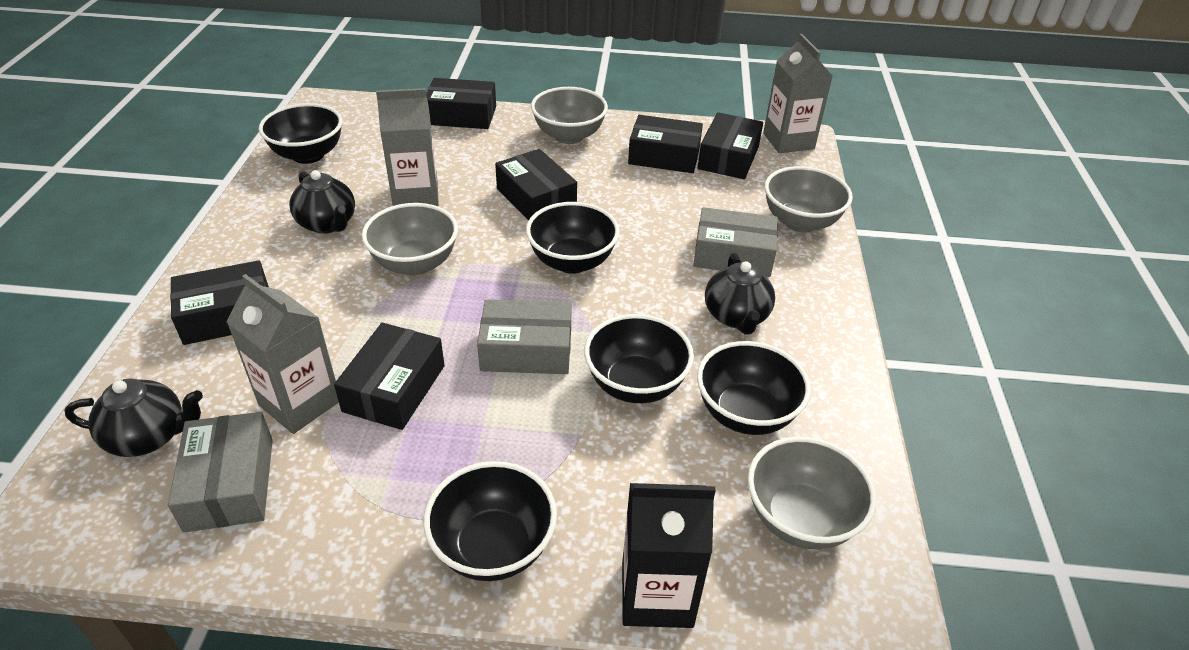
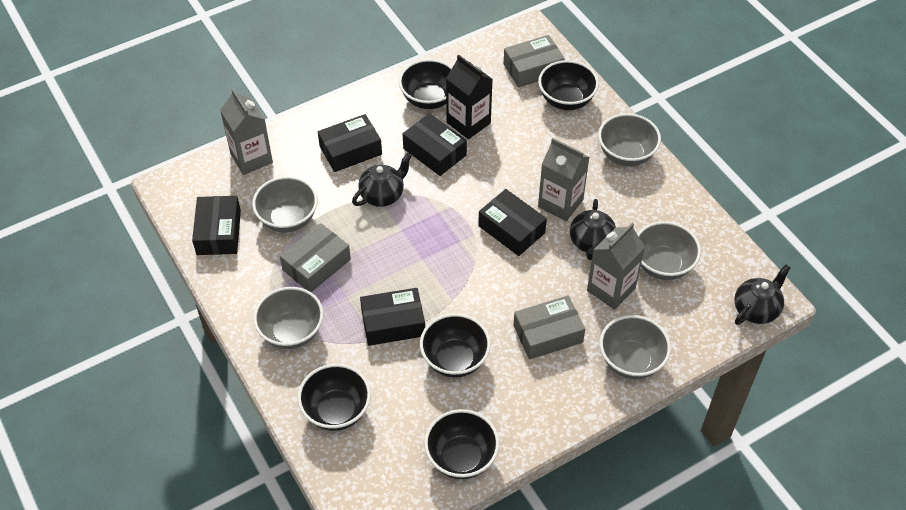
black box: [170,260,269,345] [334,323,445,430] [426,78,496,129] [495,149,577,220] [628,115,703,173] [698,112,763,179] = 6 -> [192,196,241,255] [318,114,382,172] [360,288,425,346] [403,113,467,176] [478,189,547,256] = 5
grey bowl: [362,203,458,276] [531,87,608,144] [748,437,876,549] [764,166,853,232] = 4 -> [252,176,318,233] [253,287,323,349] [598,113,661,166] [600,315,671,379] [637,221,701,280] = 5

